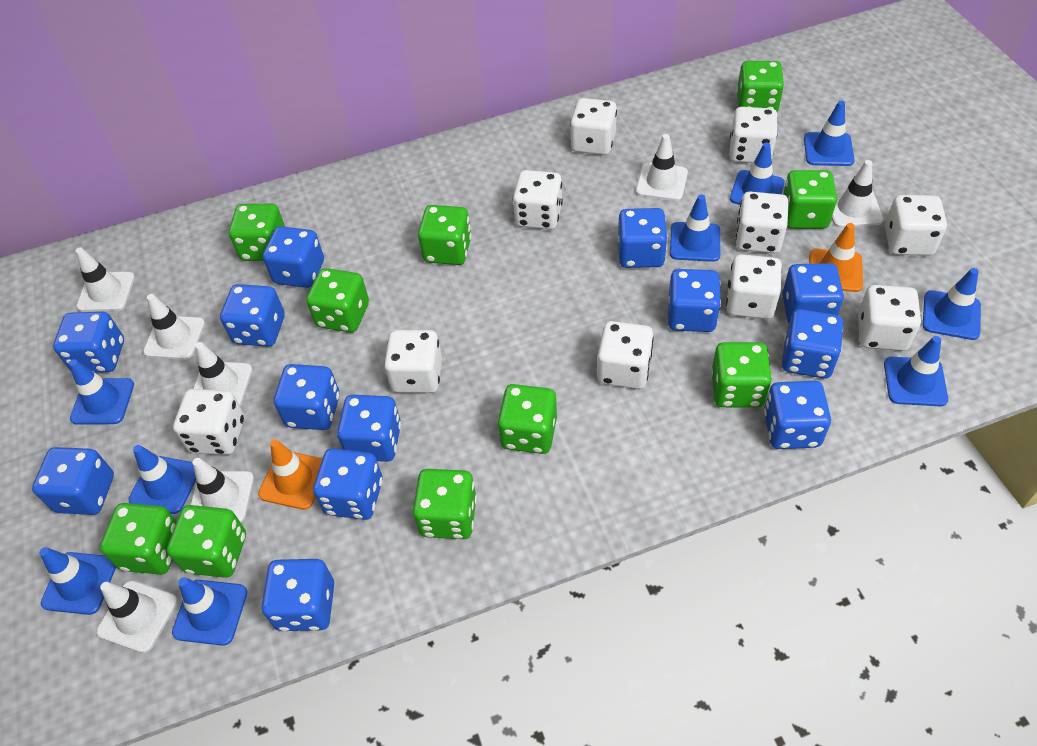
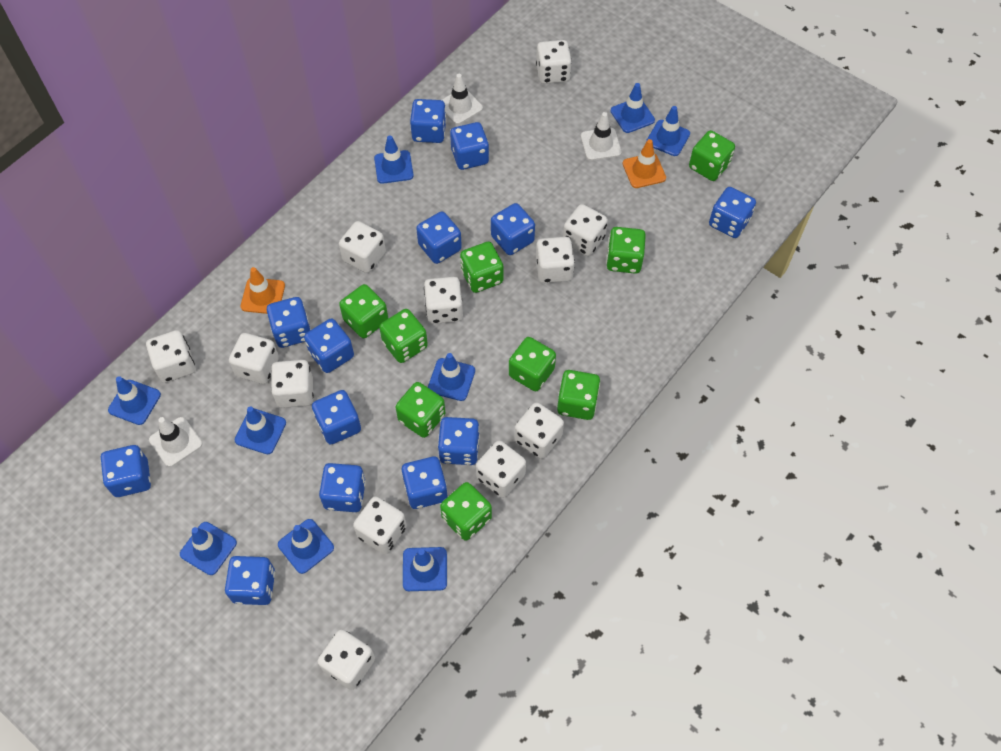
green dice: [100,503,177,575] [167,505,246,578] [229,204,285,261] [306,268,369,333] [412,469,477,539] [418,205,471,265] [498,384,557,454] [711,342,772,408] [737,61,784,112] [783,170,837,229] = 10 -> [339,284,388,338] [379,309,428,363] [395,382,445,438] [440,482,492,541] [460,242,503,293] [509,337,556,391] [557,370,600,420] [606,227,646,274] [689,130,735,181] = 9
white dice: [173,389,245,455] [384,330,442,393] [513,170,563,230] [570,98,617,155] [597,321,654,389] [726,254,782,319] [730,107,778,163] [735,191,789,254] [858,285,921,351] [885,195,947,256] = 10 -> [146,330,195,383] [229,333,279,384] [271,360,314,408] [317,629,375,690] [339,221,386,273] [353,496,407,554] [424,277,463,324] [476,440,526,498] [515,402,564,459] [536,40,572,84] [536,237,575,283] [563,204,608,256] = 12
white traffic cone: [76,248,135,312] [97,580,178,653] [143,294,205,360] [190,458,254,523] [193,342,252,406] [636,134,688,201] [832,160,883,228] = 7 -> [149,417,202,467] [442,74,483,124] [581,112,622,161] = 3

